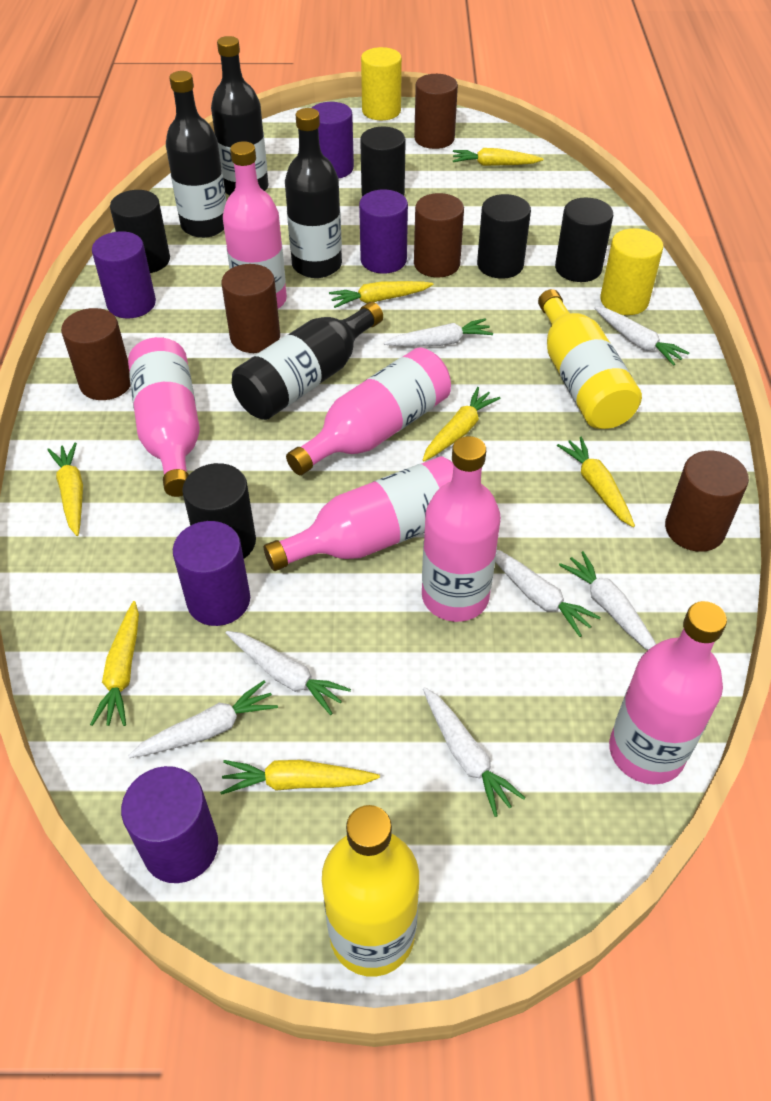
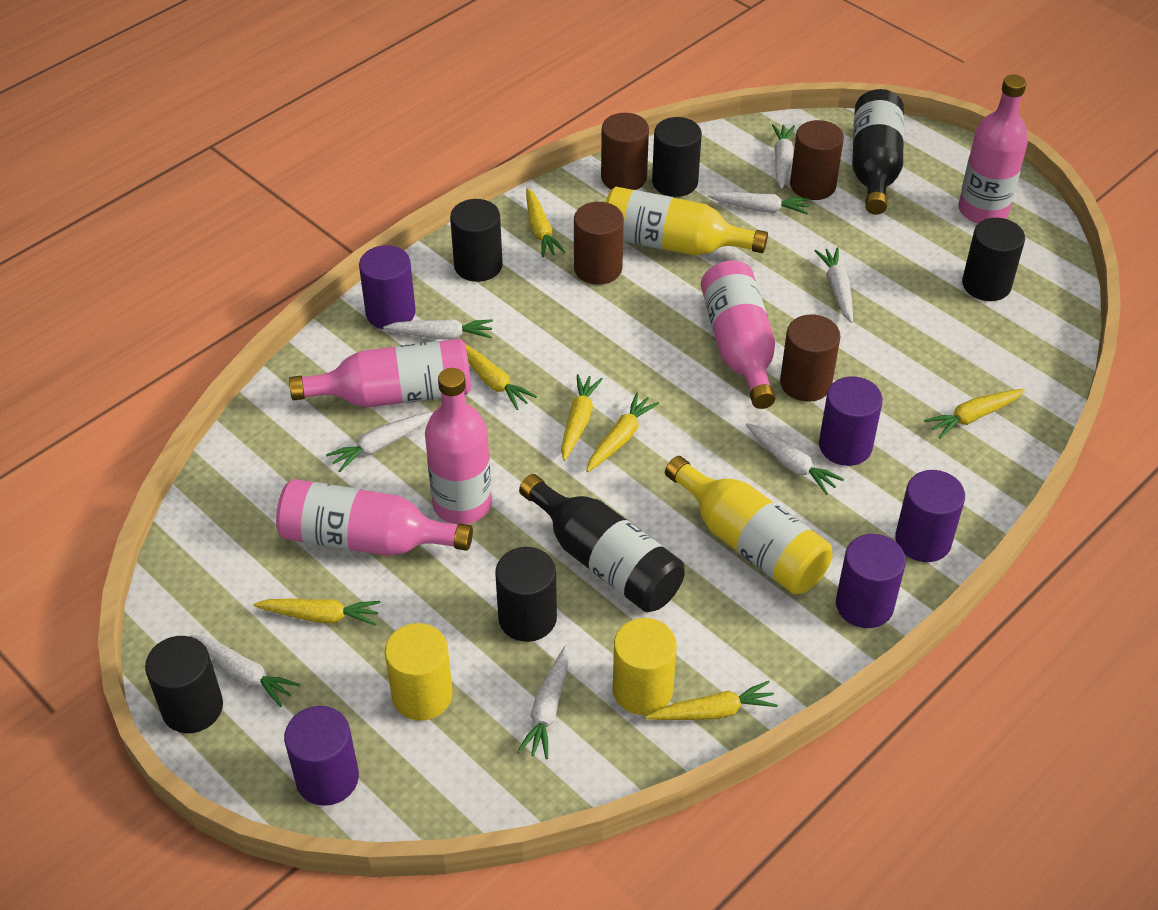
black bottle: [166,71,226,238] [211,36,268,195] [232,302,383,420] [285,108,342,278] = 4 -> [519,474,685,612] [852,89,904,215] = 2
brown cylinder: [61,308,131,400] [222,264,280,353] [414,74,458,149] [414,193,464,278] [665,451,749,552] = 5 -> [574,202,624,285] [601,113,649,190] [780,314,840,402] [790,120,844,200] = 4
pink bottle: [128,337,200,497] [223,141,287,309] [264,456,454,571] [286,347,451,475] [422,436,501,622] [609,601,727,784] = 6 -> [276,479,473,556] [289,339,471,407] [425,368,492,524] [701,260,775,409] [958,74,1028,224] = 5
white carrot: [128,681,278,758] [226,631,351,715] [384,318,493,346] [423,687,525,817] [495,550,601,637] [559,551,656,650] [594,307,689,366] = 7 -> [190,635,300,707] [326,412,433,472] [383,319,493,340] [517,645,569,759] [708,192,810,215] [746,423,844,495] [772,124,795,189] [814,247,853,323] = 8

